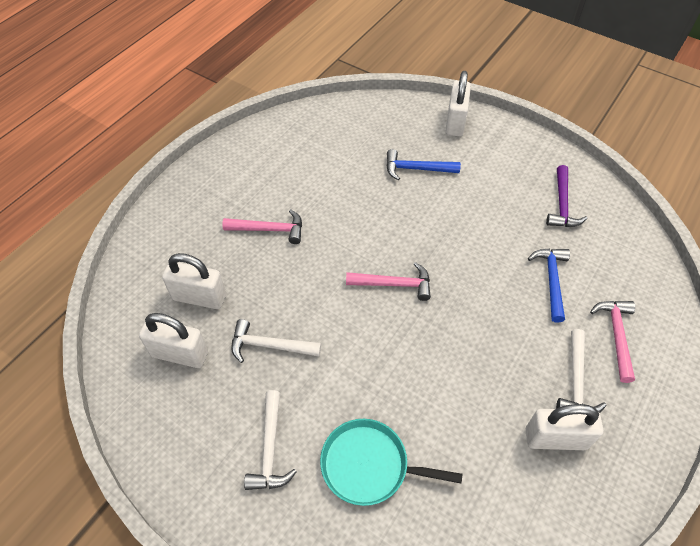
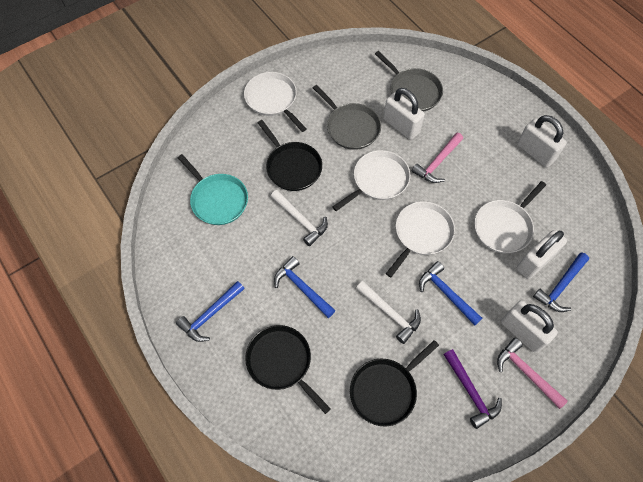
black pan: none = 0 -> [245,325,331,414] [258,120,322,191] [350,340,439,427] = 3
blue hammer: [386,149,461,180] [528,249,570,323] = 2 -> [176,281,245,342] [274,256,336,318] [419,261,482,326] [533,252,589,312] = 4
grey pan: none = 0 -> [313,85,381,150] [375,51,443,112] = 2
pink hammer: [222,209,302,244] [346,262,431,301] [590,301,635,383] = 3 -> [412,133,463,183] [497,338,568,409] = 2
white hammer: [231,319,321,363] [244,390,297,490] [556,329,607,413] = 3 -> [271,190,328,246] [356,281,421,344] = 2
white pan: none = 0 -> [244,72,307,132] [332,150,410,211] [386,201,455,277] [474,181,546,253] = 4

